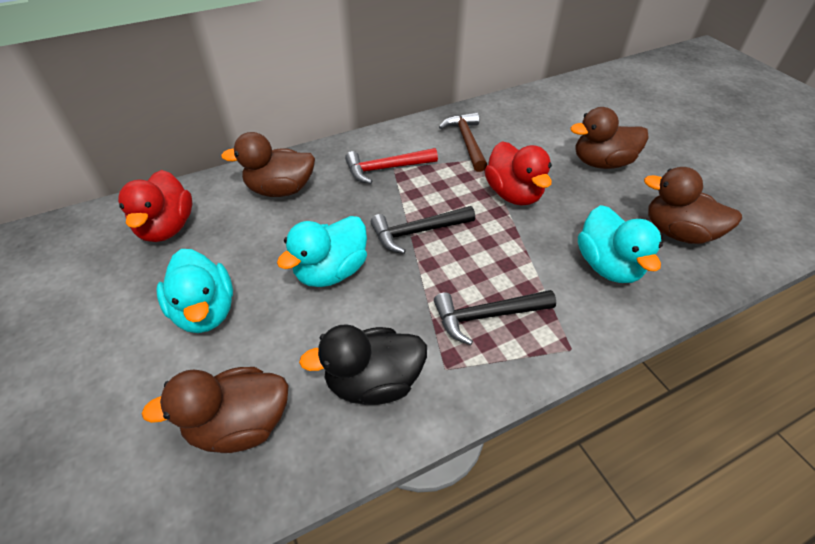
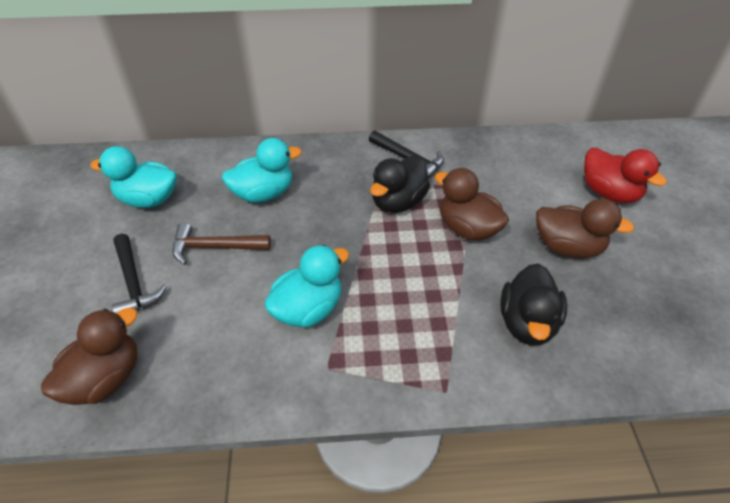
black duck: [299,324,427,405] = 1 -> [370,155,430,213] [500,264,567,346] = 2
brown duck: [141,367,289,453] [221,132,315,197] [570,107,649,169] [644,167,742,244] = 4 -> [41,308,138,405] [435,168,509,241] [536,199,634,258] = 3
red duck: [118,170,192,242] [485,141,552,206] = 2 -> [584,148,667,203] = 1
red hammer: [345,148,438,184] = 1 -> none = 0

